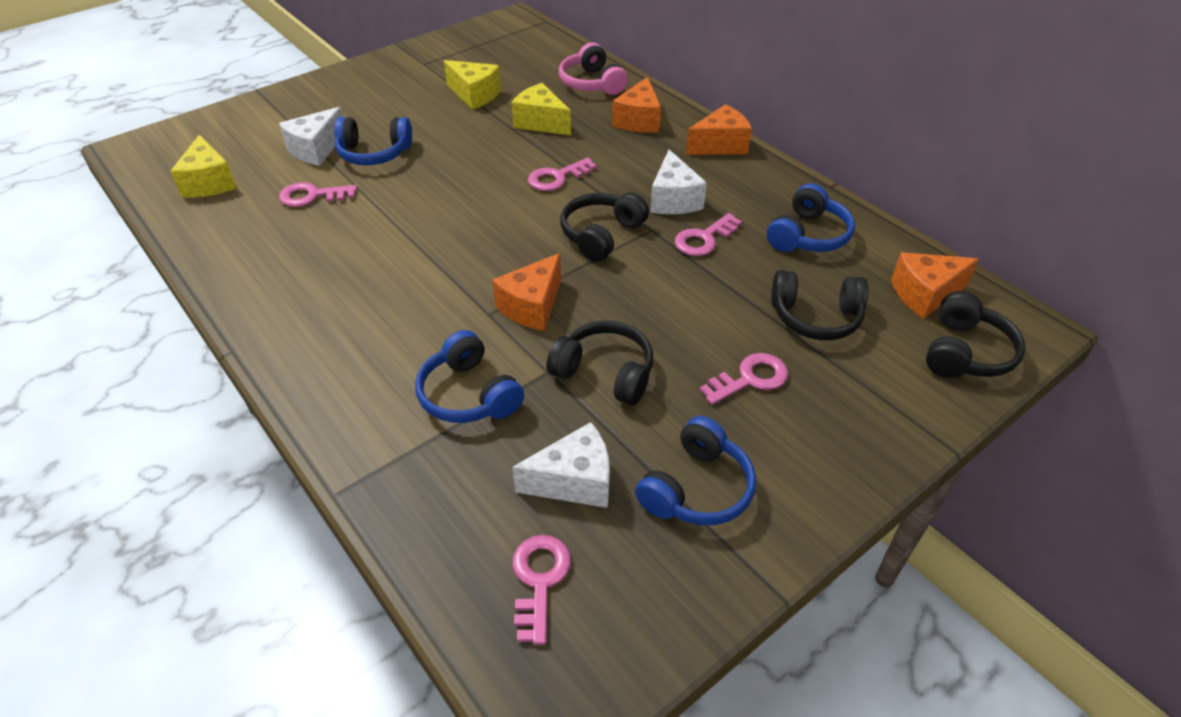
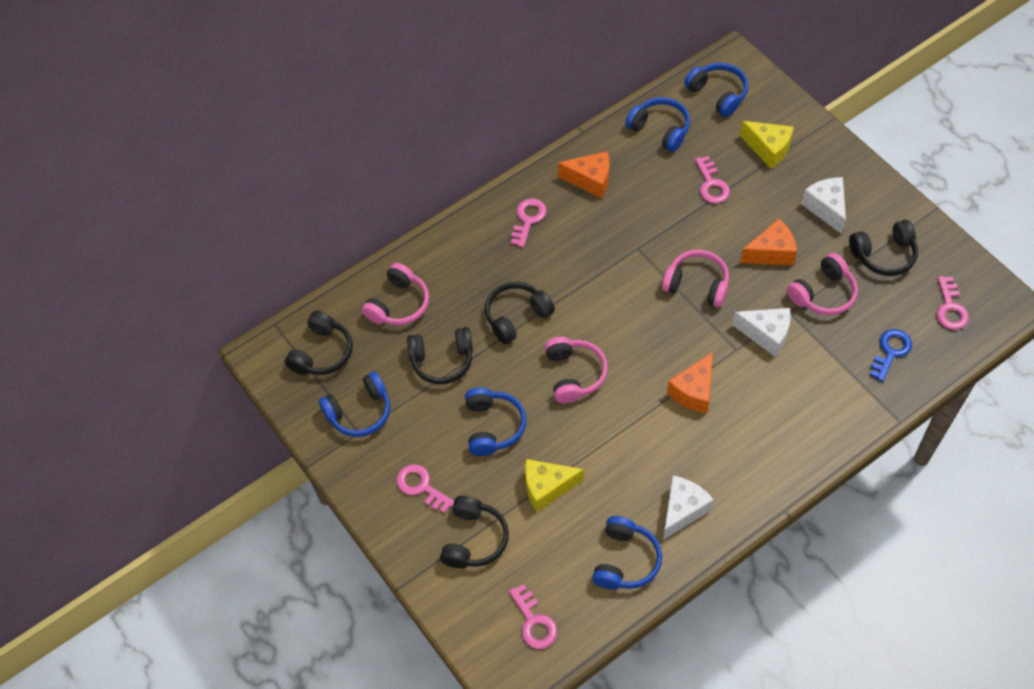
black headphones: [546,320,653,406] [560,193,649,261] [771,270,869,340] [926,291,1025,378] = 4 -> [285,311,353,375] [407,327,473,384] [440,496,509,568] [485,282,555,344] [849,220,918,276] = 5
blue headphones: [334,117,412,165] [415,330,524,423] [635,416,756,525] [767,183,855,252] = 4 -> [319,371,390,437] [465,387,526,456] [592,516,662,589] [625,97,690,152] [684,62,748,117] = 5
blue key: none = 0 -> [870,329,912,382] = 1
orange cheese: [492,253,561,331] [612,77,661,133] [686,104,752,155] [891,253,979,319] = 4 -> [558,151,610,198] [667,352,713,413] [740,219,797,266] = 3
pink headphones: [559,42,628,95] = 1 -> [362,263,429,325] [545,337,608,403] [662,250,729,307] [787,253,858,315] = 4
yellow cheese: [170,135,237,198] [444,60,501,110] [511,83,571,135] = 3 -> [525,459,584,512] [740,121,794,169] = 2

